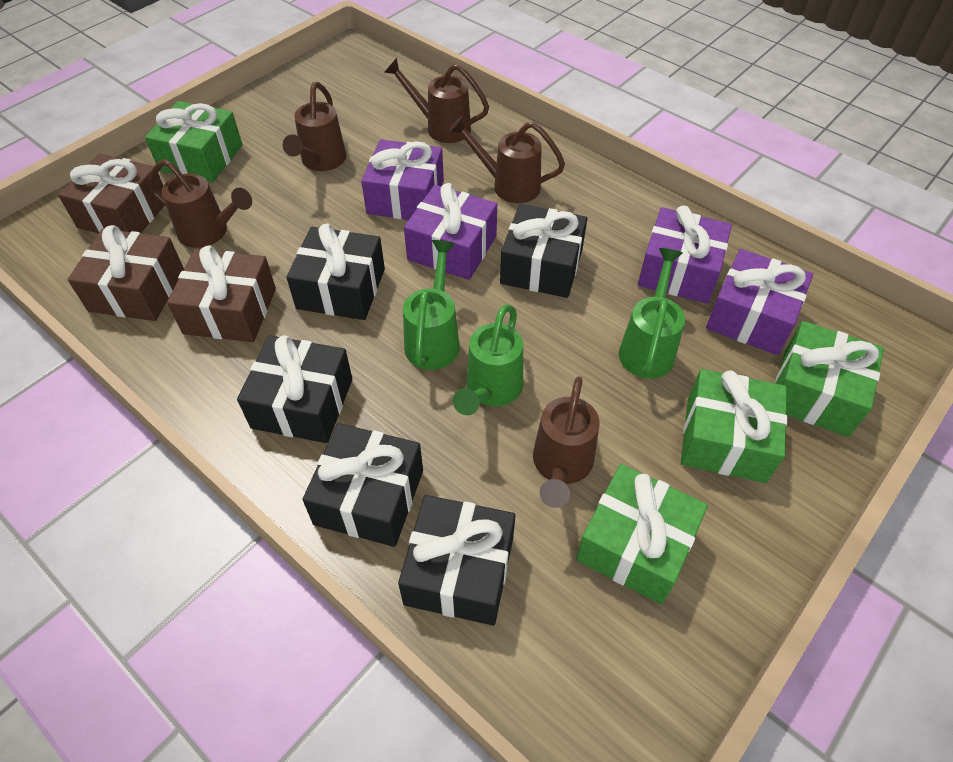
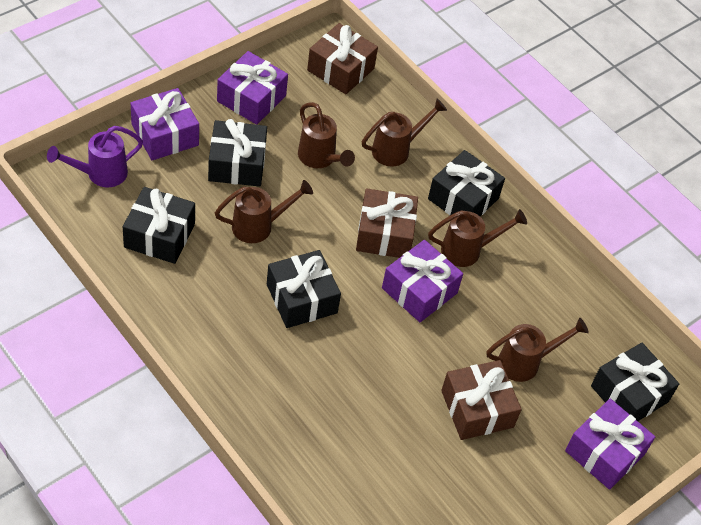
green gift: [145,101,242,182] [576,464,708,604] [681,369,787,483] [775,321,884,437] = 4 -> none = 0
green watering can: [403,240,460,370] [453,305,523,415] [619,248,685,379] = 3 -> none = 0
purple watering can: none = 0 -> [47,126,143,187] = 1

